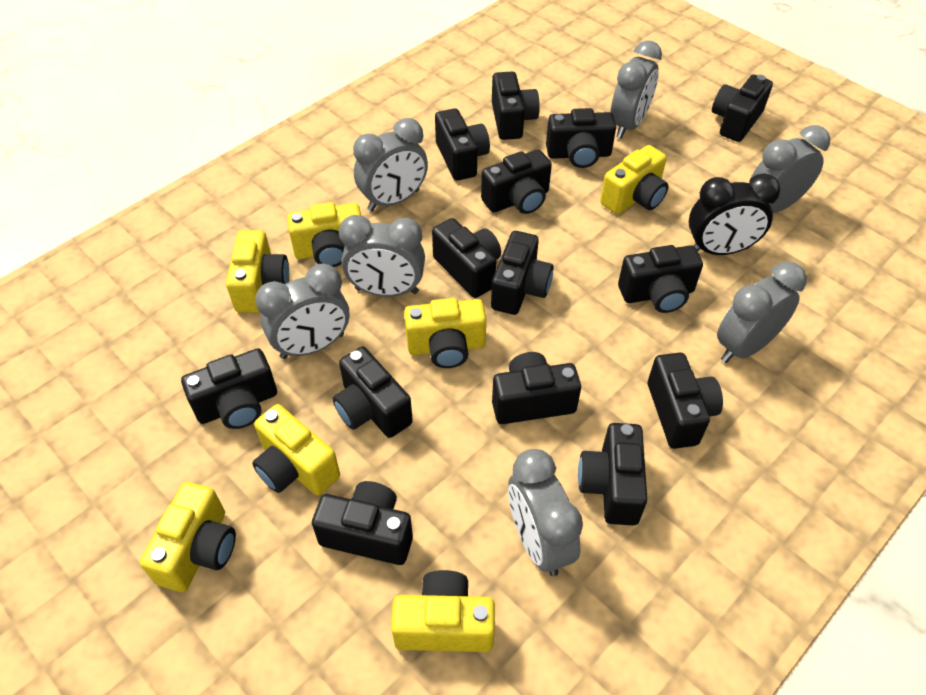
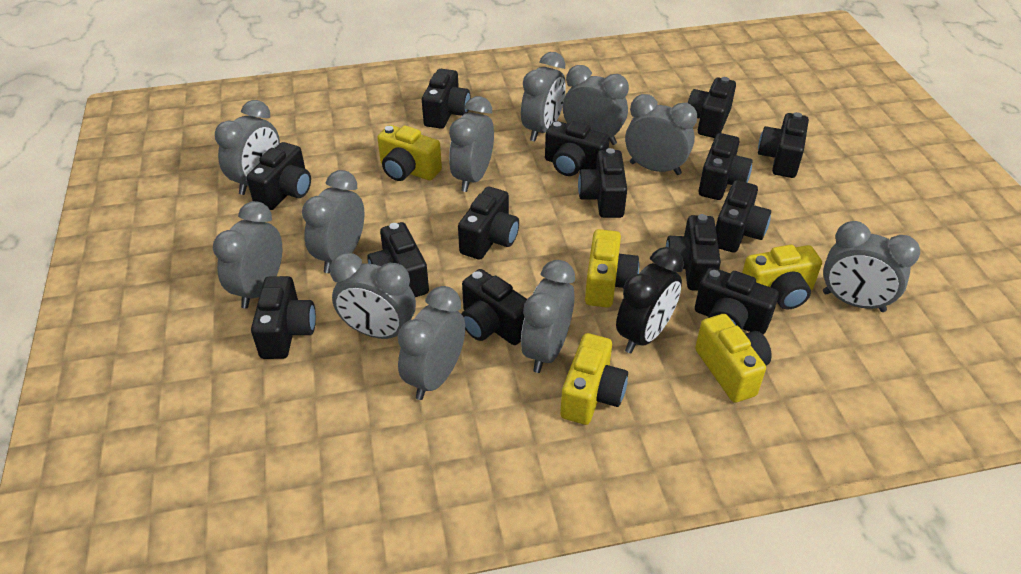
grey clock: [255,264,349,359] [339,215,425,297] [353,118,428,211] [508,449,583,576] [611,40,662,139] [717,262,807,363] [749,125,830,213] = 7 -> [213,201,282,309] [215,100,280,195] [302,170,364,273] [330,252,416,339] [398,286,465,400] [449,96,494,192] [521,52,566,141] [521,260,575,373] [563,65,629,145] [625,94,698,175] [823,221,920,312] = 11
yellow camera: [140,482,236,592] [226,230,289,312] [252,404,340,496] [287,202,361,267] [391,570,495,652] [404,298,486,368] [600,145,668,215] = 7 -> [377,125,442,181] [560,333,628,425] [585,229,639,308] [695,314,771,403] [742,245,822,310] = 5

